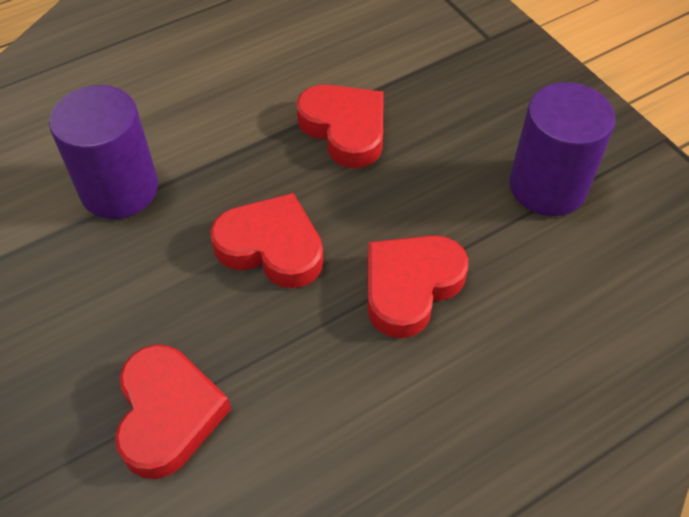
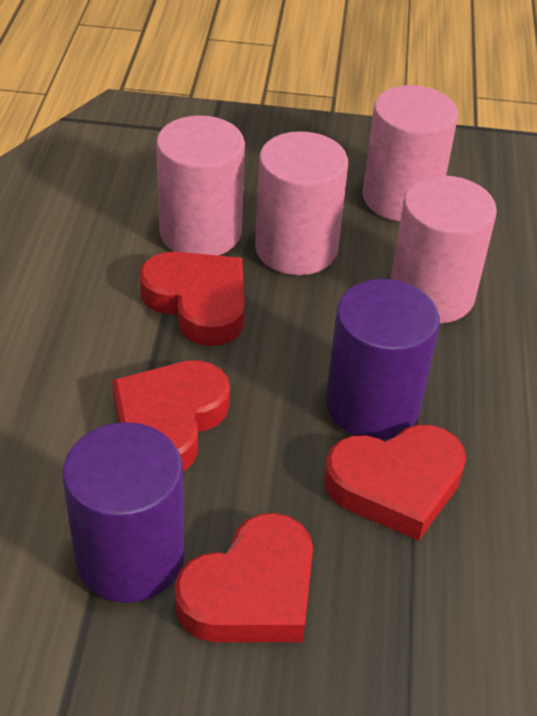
pink cylinder: none = 0 -> [156,115,245,256] [255,131,348,275] [363,85,458,221] [391,175,497,323] = 4

